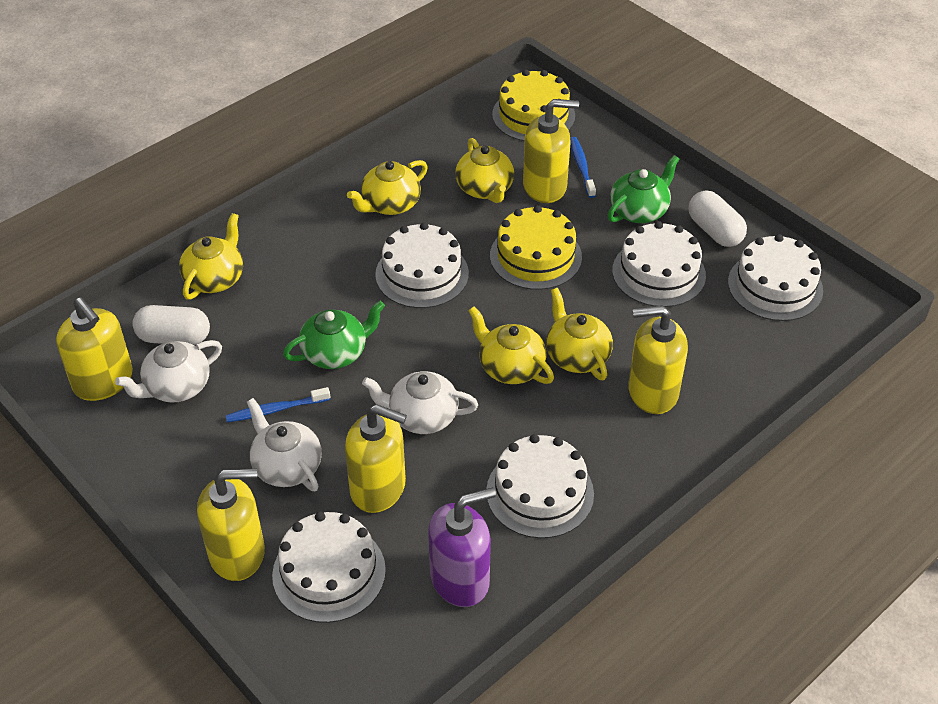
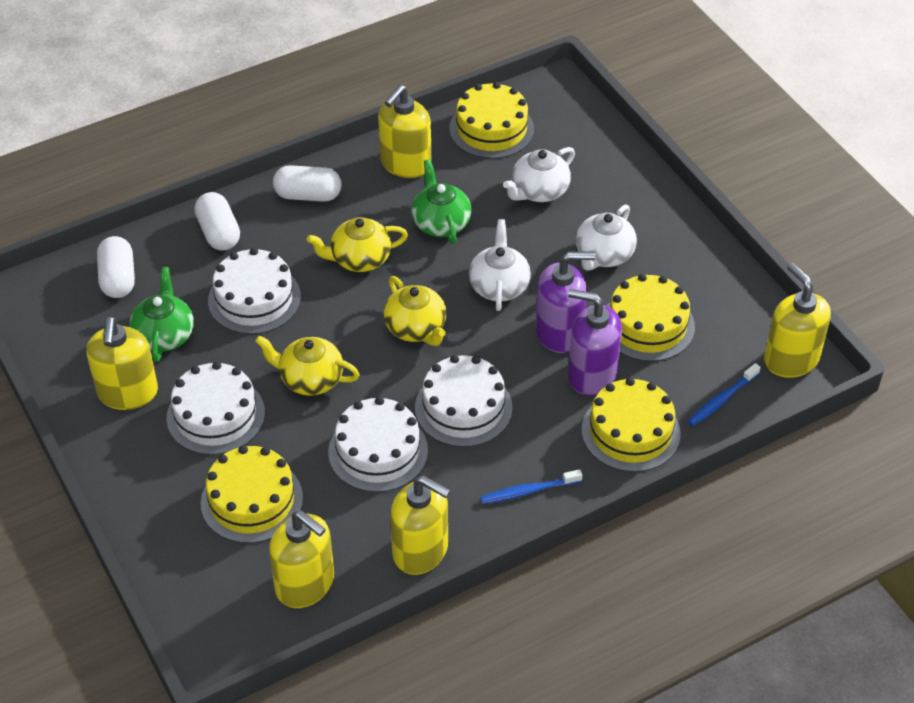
purple soap dispenser: [428,487,496,607] = 1 -> [535,252,596,353] [568,289,622,396] = 2
white cake: [272,512,386,623] [375,222,469,308] [487,434,594,538] [612,221,706,307] [728,234,823,321] = 5 -> [167,362,265,455] [208,248,301,334] [328,397,428,492] [415,355,513,447] = 4
white capsule: [133,305,210,345] [689,190,747,247] = 2 -> [97,236,135,298] [194,192,240,250] [273,165,342,202] = 3
yellow cake: [490,205,582,290] [492,70,575,141] = 2 -> [201,445,303,543] [449,82,534,159] [582,378,681,472] [607,274,695,361] = 4
yellow teapot: [179,213,243,300] [347,160,428,215] [455,138,514,203] [468,306,554,384] [546,288,613,380] = 5 -> [255,335,360,396] [306,217,408,272] [383,276,447,346] = 3

